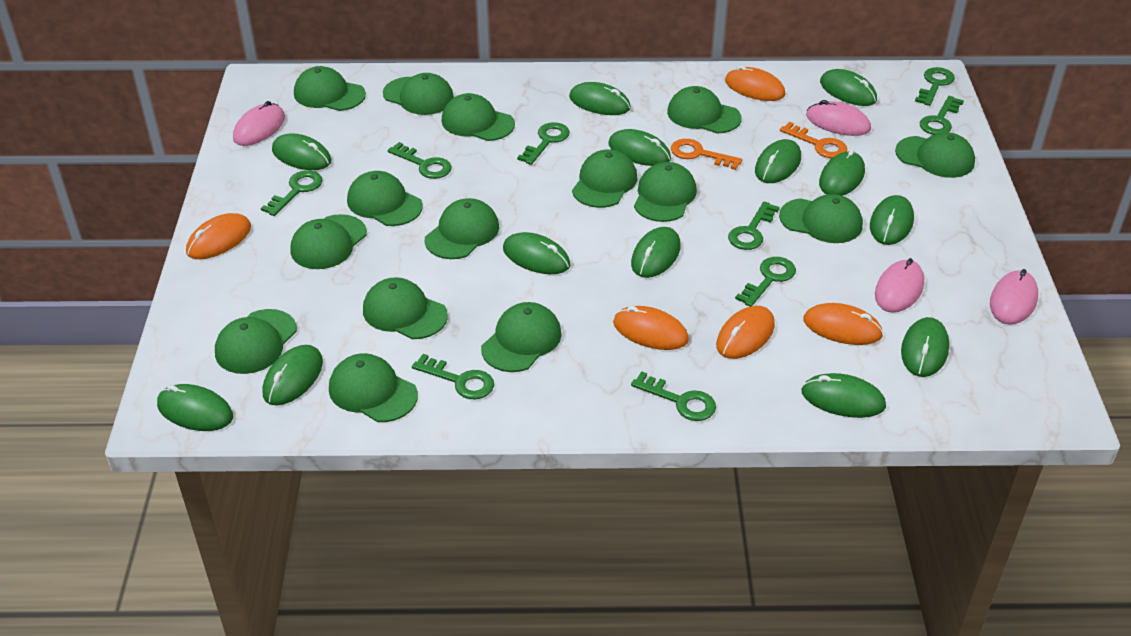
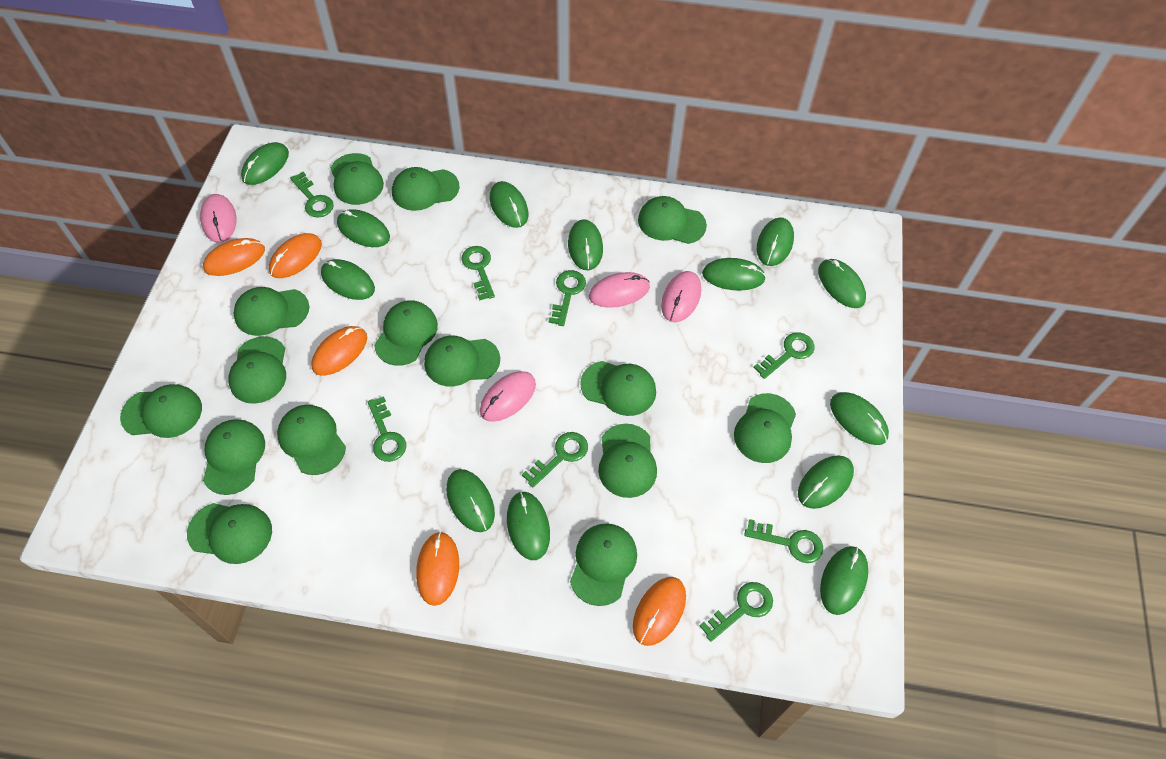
green key: [261,170,323,216] [387,142,452,179] [412,354,494,399] [517,122,570,165] [631,371,716,421] [728,202,780,250] [735,257,796,307] [915,67,955,106] [920,96,964,135] = 9 -> [290,172,334,218] [368,396,406,462] [461,246,495,301] [522,432,588,487] [549,270,586,326] [700,582,773,642] [744,519,823,563] [753,332,815,379] = 8
orange key: [671,139,743,170] [780,122,847,158] = 2 -> none = 0

